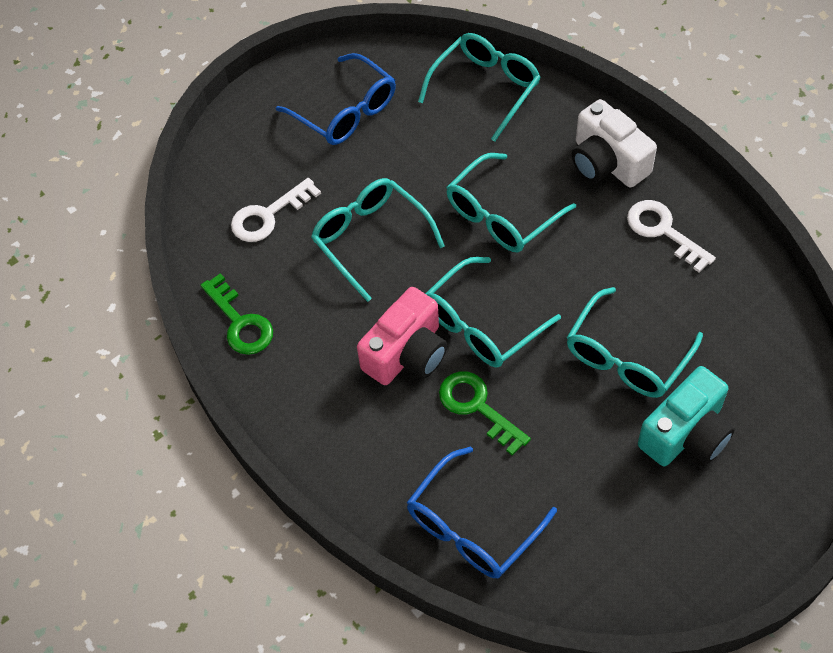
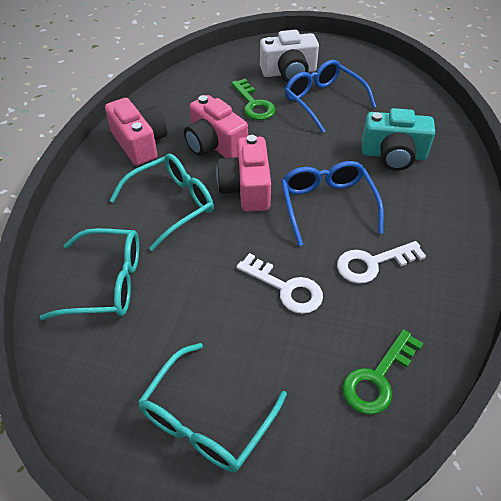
pink camera: [357,287,447,385] = 1 -> [105,98,167,166] [184,95,248,158] [216,135,271,212] = 3
turquoise glasses: [311,178,445,302] [418,33,541,142] [425,257,561,368] [446,153,576,253] [567,287,703,398] = 5 -> [40,228,139,320] [109,154,214,251] [138,343,287,472] = 3

